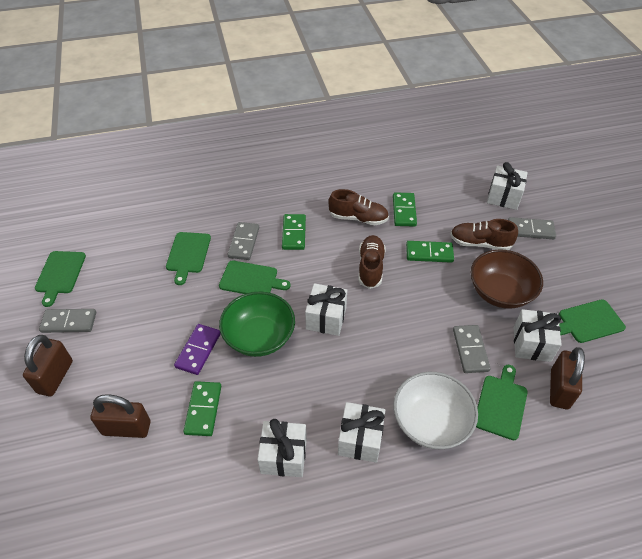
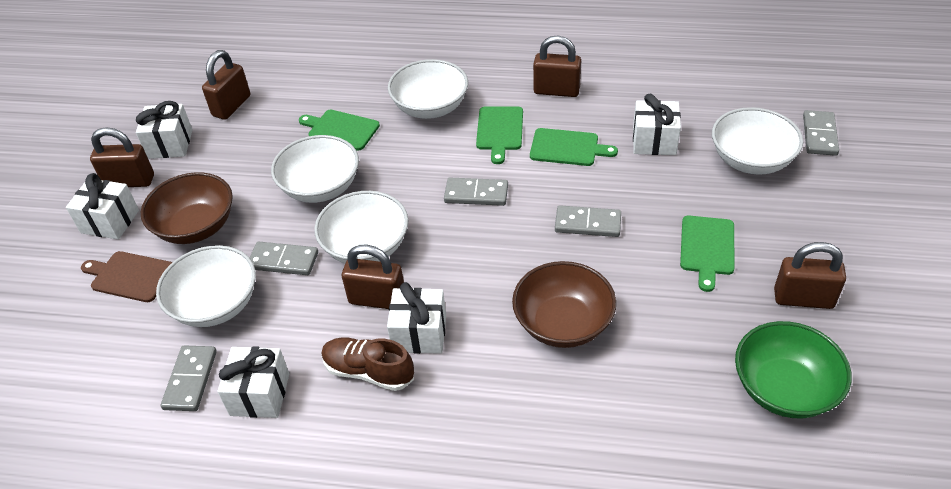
brown bowl: [470,249,543,309] = 1 -> [141,172,233,244] [512,261,616,348] = 2
brown cutting board: none = 0 -> [81,251,172,302] = 1
brown padlock: [23,335,73,396] [90,394,150,438] [550,347,585,409] = 3 -> [90,127,154,187] [202,50,250,120] [342,245,404,309] [533,36,581,97] [774,242,846,309] = 5
brown shoe: [328,189,389,225] [358,235,386,289] [450,219,518,250] = 3 -> [321,337,414,391] = 1
green cutting board: [35,251,86,307] [166,232,211,285] [219,261,291,294] [476,365,528,440] [559,299,626,343] = 5 -> [299,110,380,151] [476,106,523,164] [530,128,618,166] [680,216,735,292] = 4
green domino: [183,381,221,436] [282,214,306,250] [393,193,417,226] [406,241,454,263] = 4 -> none = 0
grey domino: [39,309,96,333] [227,222,259,260] [453,325,491,373] [508,217,556,239] = 4 -> [161,346,217,411] [250,241,318,275] [444,178,508,206] [555,205,621,237] [803,110,839,156] = 5
purple domino: [174,324,221,375] = 1 -> none = 0
white bowl: [393,372,478,449] = 1 -> [156,245,256,327] [271,135,359,203] [314,191,408,263] [388,59,468,119] [712,107,803,175] = 5

